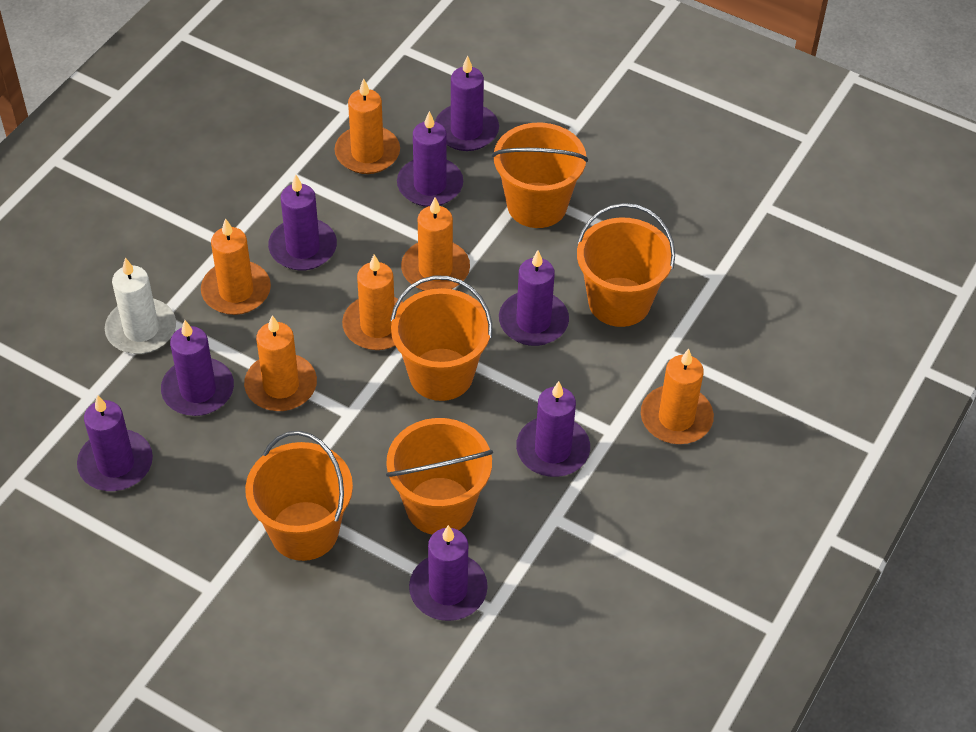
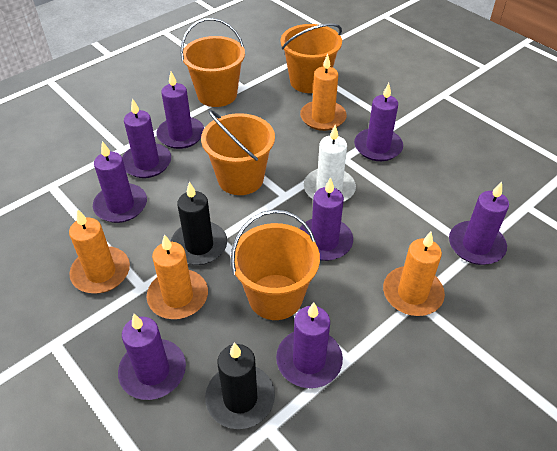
black candle: none = 0 -> [171,182,227,265] [205,342,275,429] = 2
orange bucket: [245,431,353,561] [386,418,493,535] [390,275,492,401] [492,123,588,228] [577,203,675,327] = 5 -> [180,18,245,107] [201,109,275,195] [231,210,320,320] [280,23,342,93] = 4
orange candle: [201,218,271,315] [244,315,317,411] [335,78,400,174] [342,254,403,350] [401,197,470,291] [641,349,714,444] = 6 -> [69,209,130,294] [147,234,208,319] [300,54,347,131] [383,232,445,316] = 4

